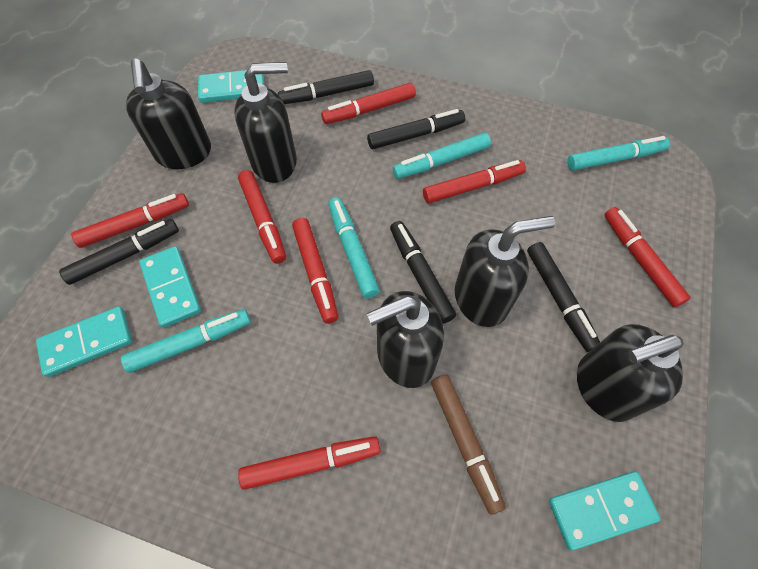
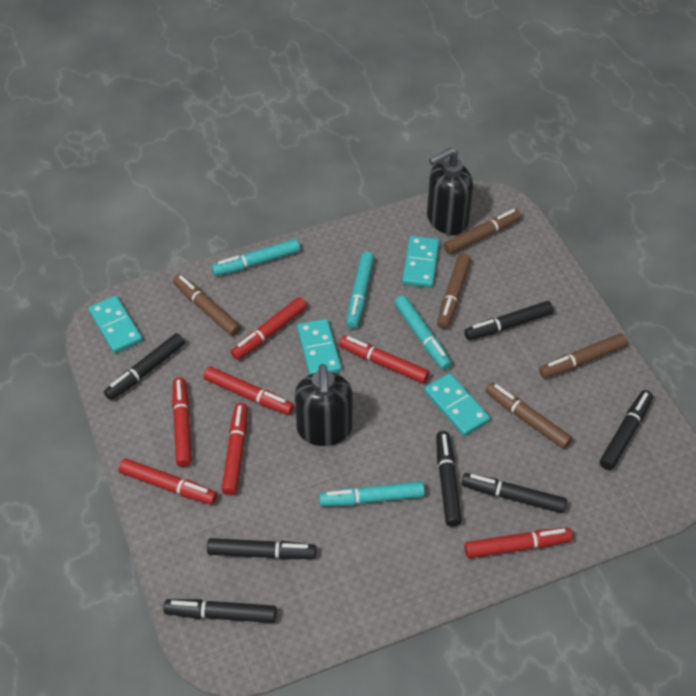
black marker: [59,219,179,285] [278,70,374,104] [367,109,465,149] [390,221,456,323] [527,242,600,352] = 5 -> [104,333,185,400] [163,599,277,623] [207,538,316,560] [436,431,462,527] [461,473,567,513] [464,301,554,340] [600,390,653,470] = 7
black soap dispenser: [126,59,211,169] [234,62,297,183] [367,291,444,388] [455,216,555,327] [577,324,684,422] = 5 -> [295,364,353,446] [427,148,473,235] = 2
brown marker: [431,375,506,515] = 1 -> [173,274,241,336] [437,254,471,329] [444,209,521,254] [485,382,572,449] [539,333,627,378] = 5

